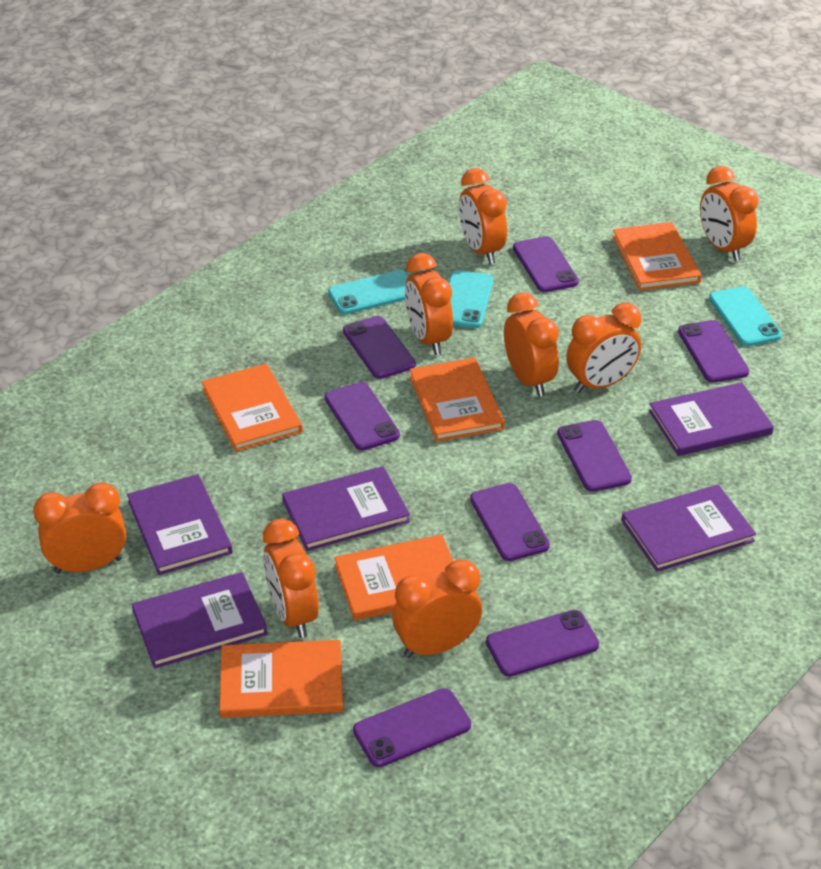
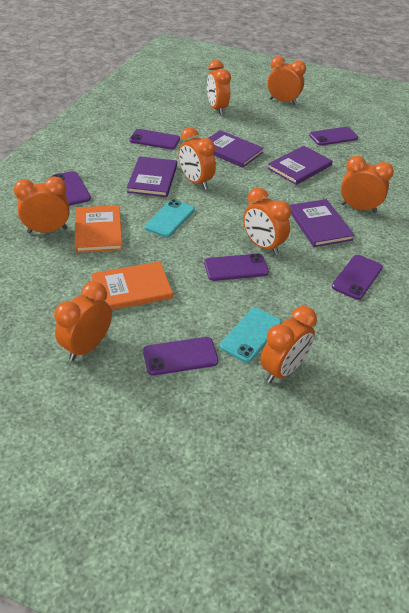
orange book: [202,364,303,452] [219,640,343,718] [334,534,453,621] [410,358,505,442] [612,222,702,291] = 5 -> [75,205,123,253] [91,261,173,310] = 2
purple book: [127,474,233,575] [132,572,268,669] [282,466,410,551] [621,485,756,572] [649,382,774,456] = 5 -> [127,156,177,197] [208,130,264,168] [267,146,333,185] [289,199,355,247] = 4
purple phone: [325,382,400,451] [343,316,415,379] [353,688,471,767] [470,483,550,561] [486,610,599,677] [513,236,579,292] [557,420,632,492] [678,320,749,383] = 8 -> [51,171,91,206] [129,129,180,150] [143,337,219,376] [204,253,269,281] [309,127,358,146] [332,255,383,300] = 6
turquoise phone: [328,270,408,314] [449,270,493,328] [709,286,782,346] = 3 -> [145,199,195,237] [220,308,282,363] = 2

